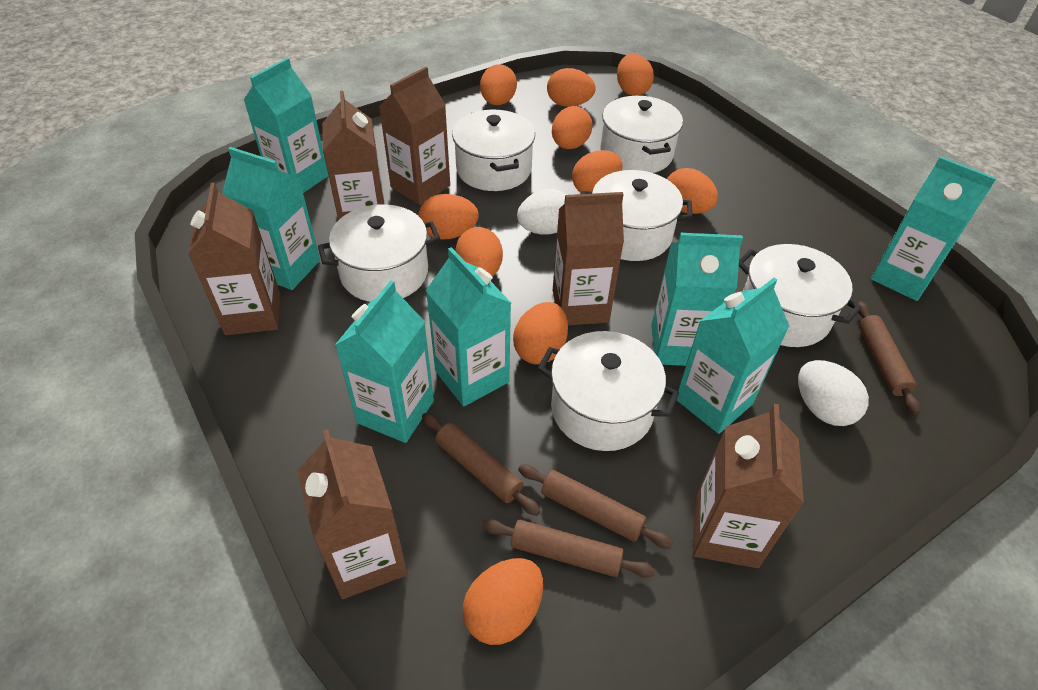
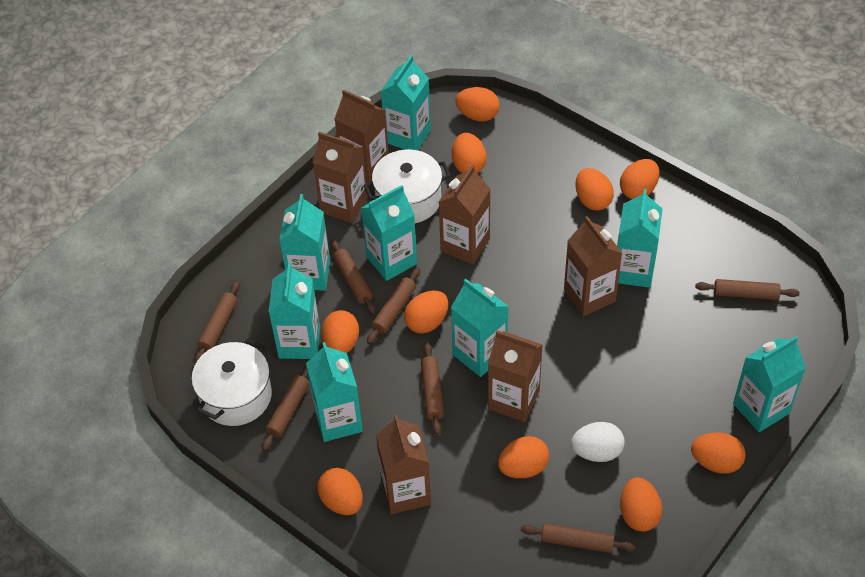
brown rolling pin: [422,413,540,516] [482,519,655,578] [518,465,673,549] [857,302,920,414] = 4 -> [194,281,240,363] [262,365,309,451] [330,239,375,314] [367,268,420,344] [421,343,444,435] [521,523,635,553] [695,279,799,300] = 7
turquoise carton: [222,147,320,290] [244,58,328,193] [335,280,434,443] [426,247,511,406] [651,233,743,366] [677,278,790,434] [871,156,997,301] = 7 -> [269,263,320,359] [279,194,330,291] [306,342,363,442] [361,185,417,281] [380,55,431,150] [451,278,509,377] [617,189,663,288] [733,336,806,432] = 8
white egg: [517,189,566,235] [798,360,869,426] = 2 -> [571,422,625,462] = 1
white pot: [318,204,440,302] [452,110,535,191] [537,331,679,451] [581,170,693,261] [600,96,683,173] [739,244,861,347] = 6 -> [192,339,272,426] [363,149,451,223] = 2

